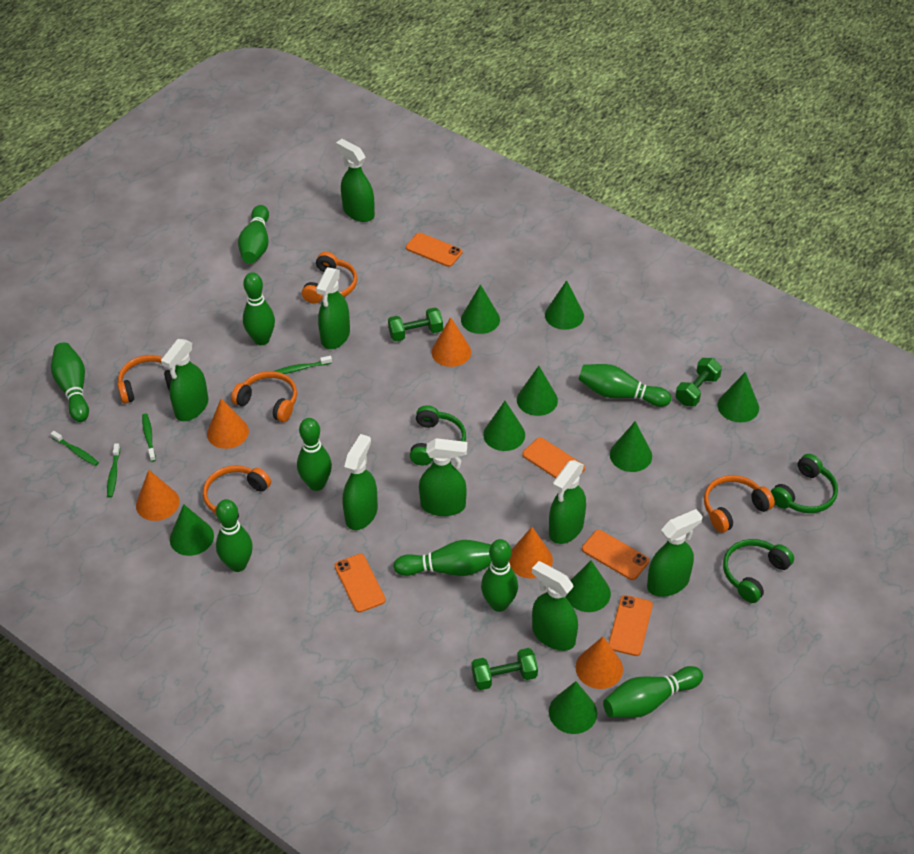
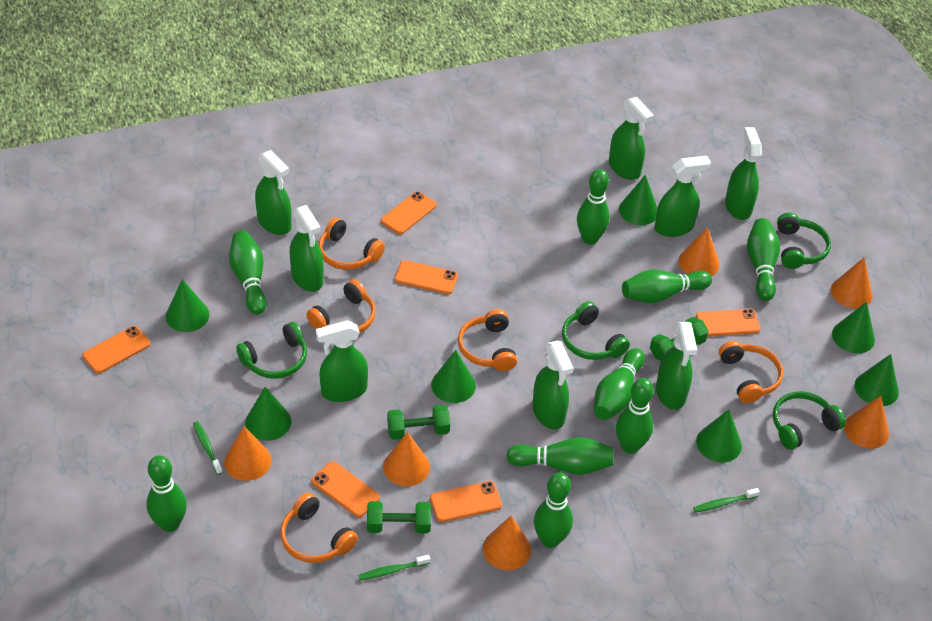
green cone: [170,504,214,556] [461,284,500,334] [483,401,525,451] [517,366,558,416] [545,280,584,330] [549,681,597,734] [566,560,611,612] [610,421,652,472] [718,372,759,422] = 9 -> [166,279,210,332] [245,387,291,441] [431,350,476,403] [619,175,657,225] [696,409,742,463] [832,302,875,353] [854,354,899,406] = 7
green headphones: [410,405,466,465] [723,539,794,603] [771,454,838,513] = 3 -> [236,322,307,379] [562,301,630,360] [773,391,846,450] [777,213,831,269] = 4
green toothbrush: [51,431,99,466] [107,443,120,498] [142,414,156,462] [275,356,332,374] = 4 -> [193,421,223,475] [358,555,430,581] [693,488,760,513] = 3
orange cone: [136,470,180,521] [207,398,249,449] [431,317,471,367] [509,527,553,578] [576,637,623,689] = 5 -> [224,427,271,481] [383,432,430,486] [483,516,531,570] [679,227,720,276] [831,257,873,308] [844,396,889,449] = 6
orange phone: [334,554,386,613] [406,233,462,267] [522,437,585,478] [582,530,649,580] [608,595,653,656] = 5 -> [82,326,151,374] [311,461,380,517] [381,191,437,234] [395,260,458,294] [430,481,502,522] [696,309,761,337] = 6

